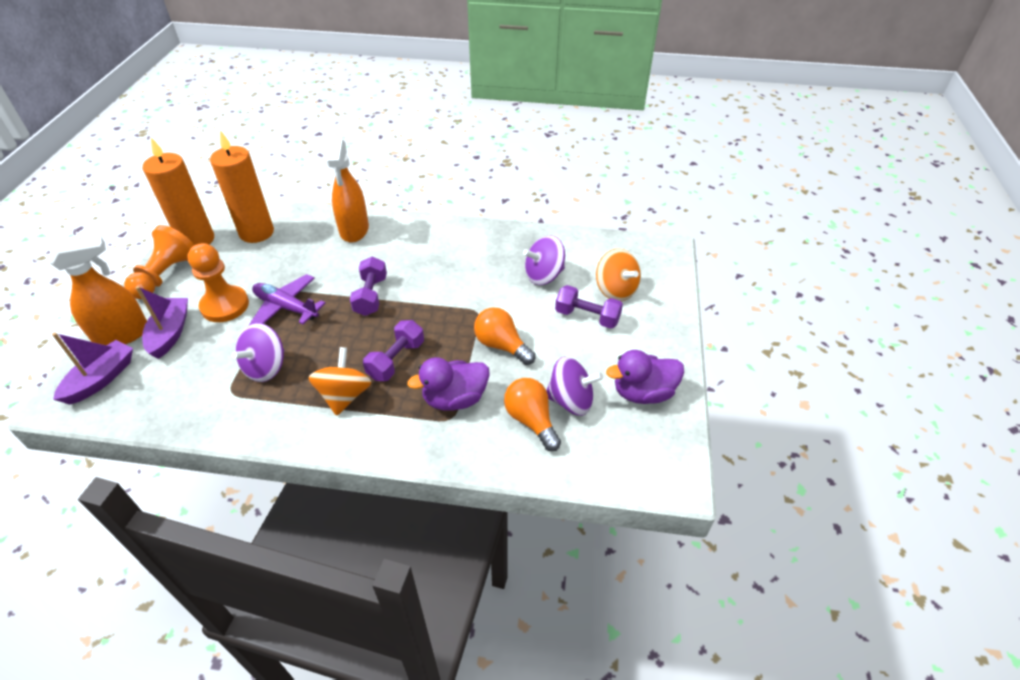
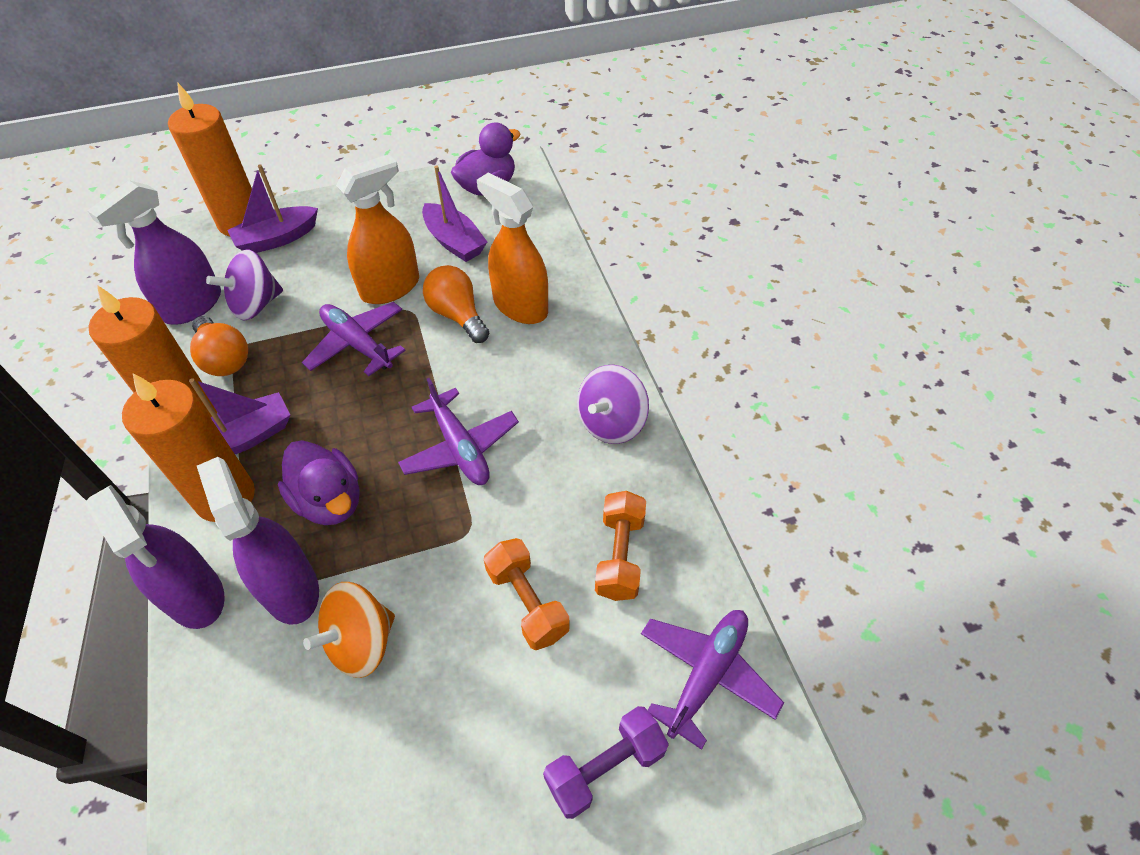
orange candle: [143,138,214,245] [210,130,274,243] = 2 -> [88,285,217,417] [122,373,255,522] [168,82,252,237] = 3
orange dumbbell: none = 0 -> [484,538,570,650] [595,491,646,601] = 2
orange pawn: [124,225,194,299] [187,243,249,322] = 2 -> none = 0
orange spinning top: [308,347,372,416] [596,249,641,301] = 2 -> [303,582,395,678] = 1
purple boat: [52,332,133,405] [136,286,188,359] = 2 -> [189,378,290,454] [227,164,318,253] [422,165,487,262] = 3
purple dumbbell: [350,256,387,316] [363,320,424,381] [555,285,623,329] = 3 -> [543,706,669,819] = 1
purple plane: [249,274,326,325] = 1 -> [302,302,406,376] [398,378,519,485] [641,610,784,750] = 3
purple spinning top: [232,323,284,382] [523,235,565,285] [546,356,603,416] = 3 -> [206,249,283,320] [577,365,649,444] = 2
purple spray bottle: none = 0 -> [85,485,225,629] [87,180,221,325] [197,457,319,624] = 3

